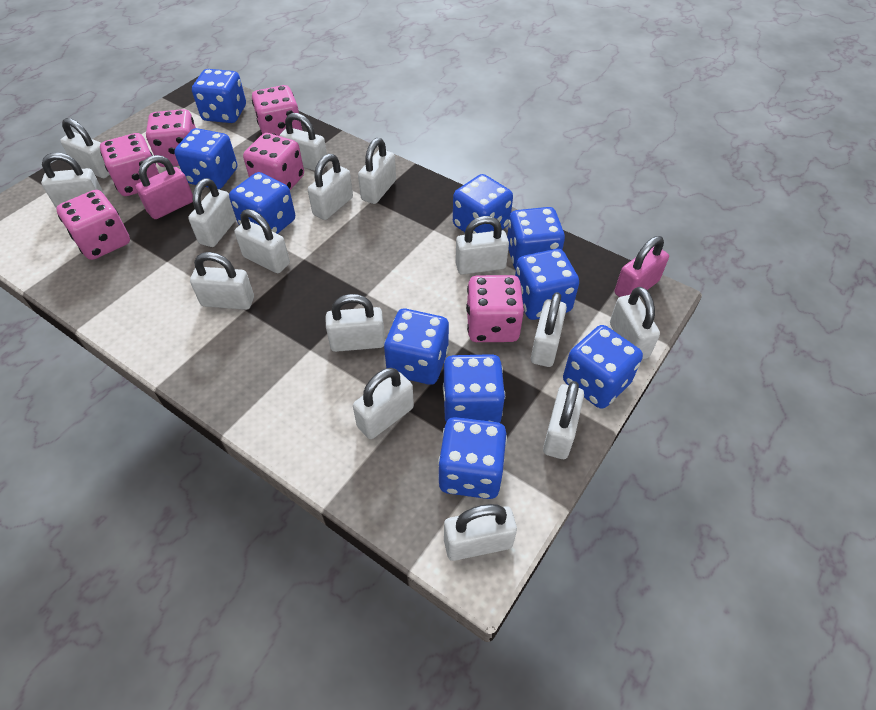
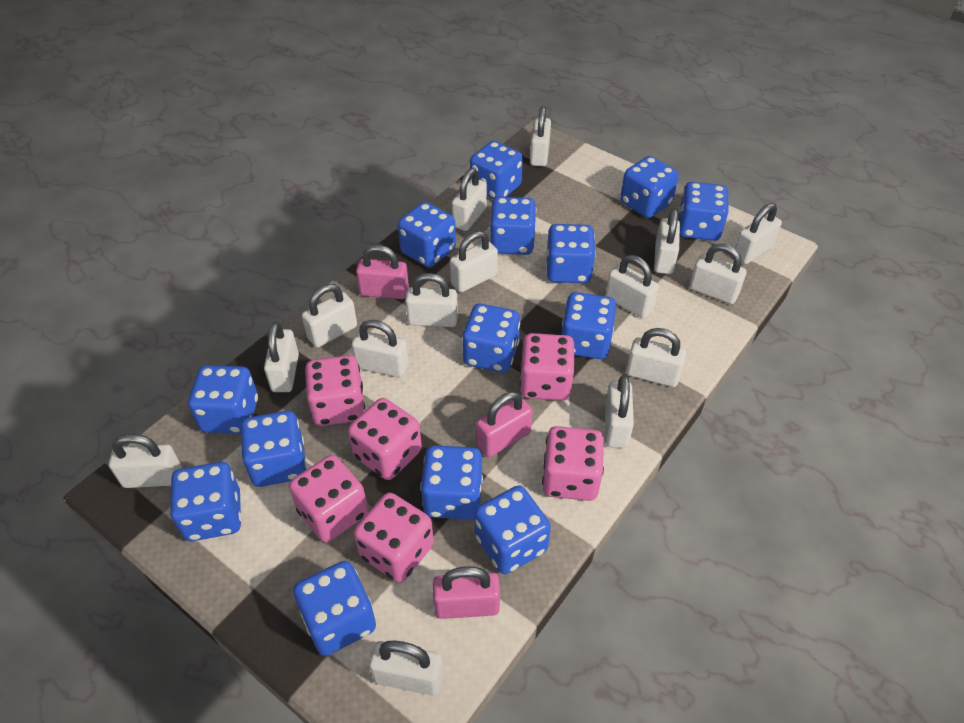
blue dice: [174,128,237,189] [192,69,246,123] [229,172,295,234] [384,309,449,385] [438,417,507,499] [443,354,505,423] [453,174,513,234] [507,207,565,270] [515,249,579,320] [563,325,643,409] = 10 -> [170,462,241,541] [188,365,258,434] [241,411,307,487] [293,561,376,656] [398,202,456,268] [420,445,483,520] [463,304,520,373] [470,141,523,200] [474,485,551,574] [490,197,537,255] [546,224,596,283] [562,292,616,359] [620,156,679,218] [678,182,729,241] = 14
pink padlock: [135,155,193,219] [615,236,669,297] = 2 -> [356,245,409,299] [433,566,500,619] [476,392,533,457] = 3

